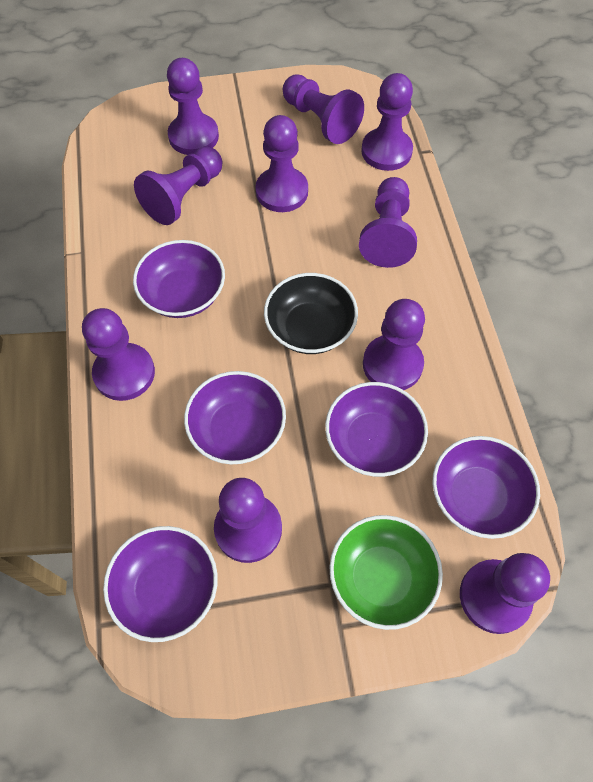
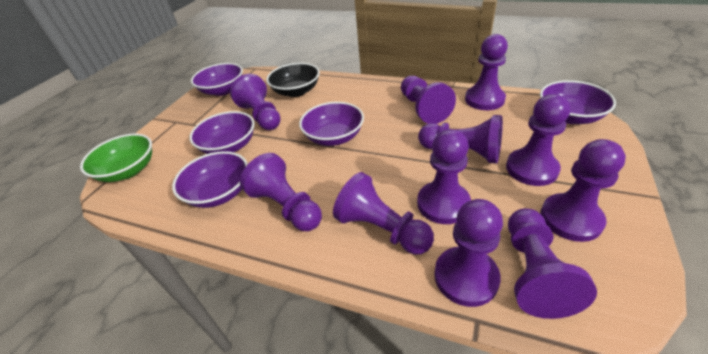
purple pawn: [82,308,155,401] [134,146,222,225] [167,58,219,155] [214,478,282,563] [255,115,308,212] [283,74,364,144] [359,177,417,268] [361,73,413,171] [363,299,425,390] [460,553,550,634] = 10 -> [230,74,281,130] [240,153,322,231] [333,172,434,255] [401,76,456,124] [417,129,471,224] [418,115,503,164] [434,199,503,307] [465,34,508,110] [506,94,570,186] [508,208,597,319] [541,139,626,242] = 11

